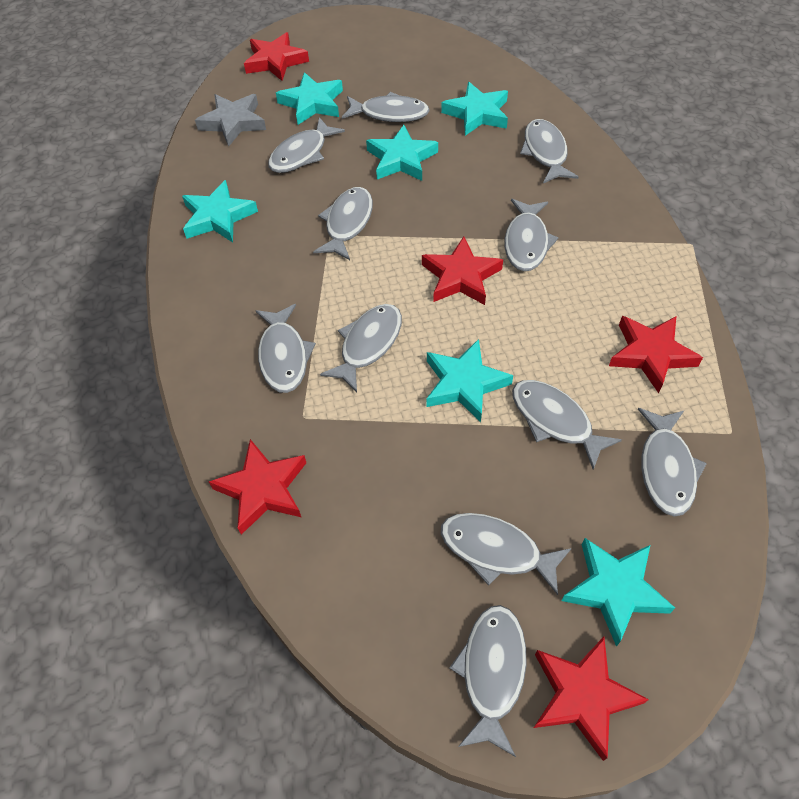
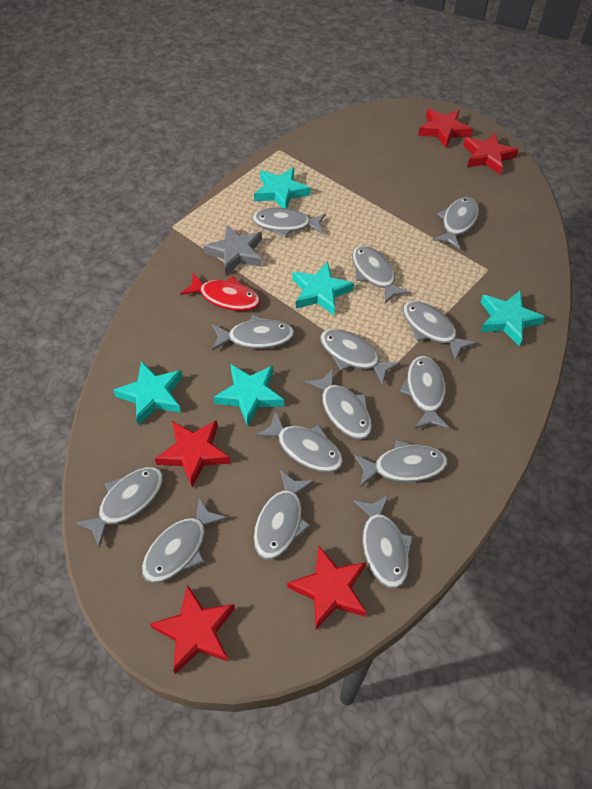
grey fish: [255,304,316,393] [268,117,345,173] [313,187,373,260] [320,304,402,392] [342,92,430,122] [441,513,572,595] [449,605,526,757] [504,199,559,271] [512,380,622,470] [520,119,578,183] [638,408,707,517] = 11 -> [75,467,164,548] [142,496,228,583] [212,315,295,351] [252,208,326,238] [253,470,314,560] [255,411,344,472] [305,369,372,440] [320,329,400,385] [352,245,411,303] [353,495,413,589] [354,440,448,487] [400,356,450,429] [403,301,477,360] [432,197,479,250] = 14
red fish: none = 0 -> [180,273,260,311] = 1
turquoise star: [182,180,258,242] [276,72,343,125] [366,125,438,181] [426,339,513,422] [441,82,508,136] [561,538,675,647] = 6 -> [113,361,183,425] [213,364,284,427] [254,167,310,208] [292,262,354,315] [481,290,545,346] = 5

